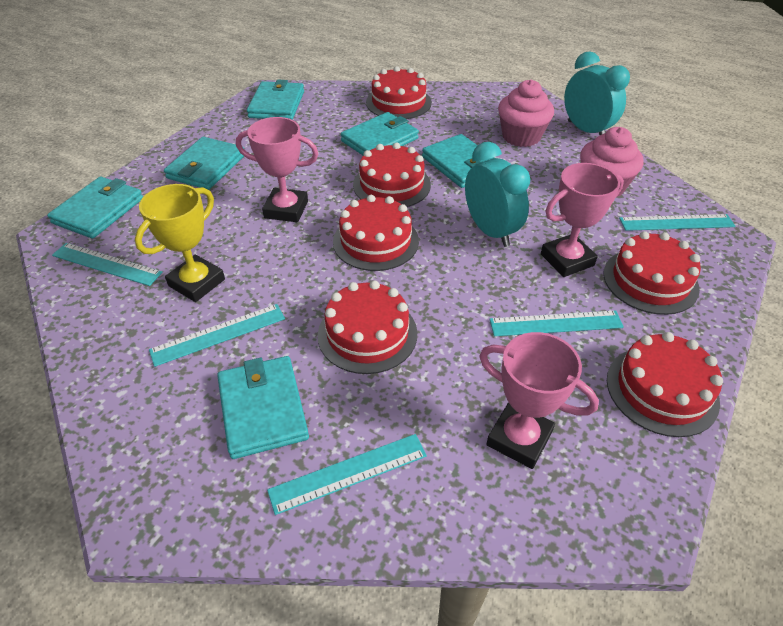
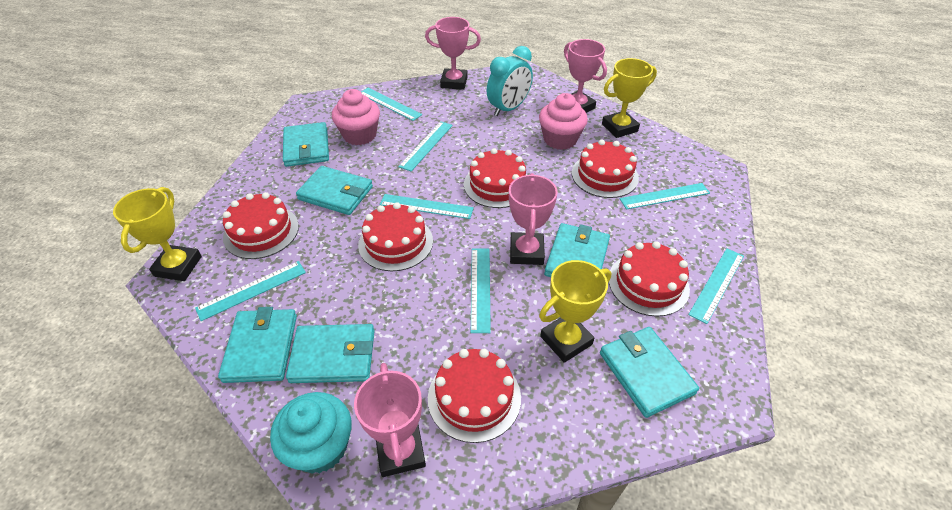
pink trophy: [236,117,318,222] [479,332,599,469] [541,163,624,277] = 3 -> [354,363,426,477] [425,17,481,90] [509,173,558,265] [564,39,607,113] = 4
turquoise clock: [465,142,530,247] [564,52,630,135] = 2 -> [486,46,533,116] = 1
turquoise cupcake: none = 0 -> [270,392,352,474] = 1
turquoise ruler: [52,243,163,286] [149,304,285,367] [267,434,427,515] [489,310,624,336] [619,214,735,231] = 5 -> [195,261,306,321] [361,88,422,121] [380,194,474,219] [398,121,453,171] [471,249,491,333] [620,183,710,210] [688,248,744,324] = 7
yellow trophy: [135,184,225,302] = 1 -> [113,187,202,281] [539,260,611,363] [602,58,657,138] = 3

